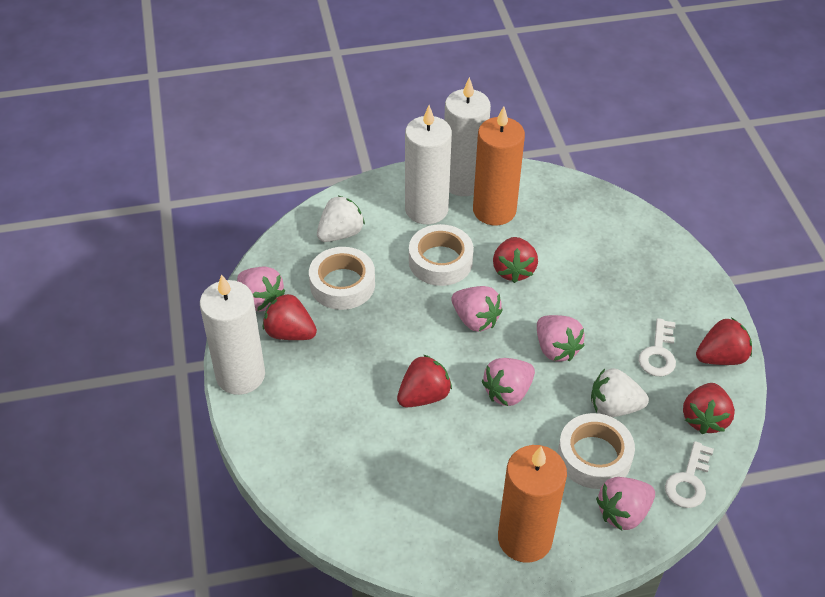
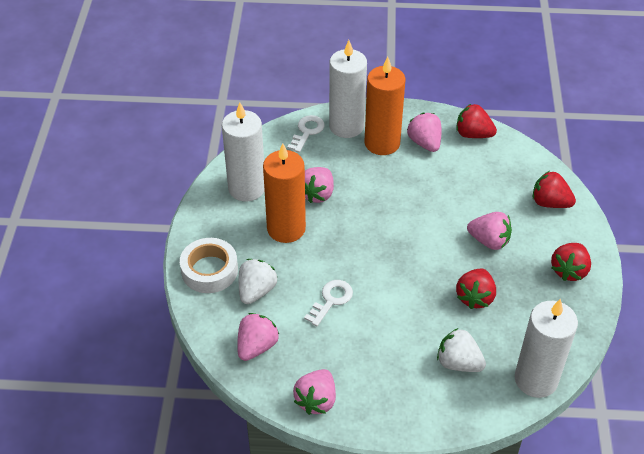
red strawberry: [263,293,317,340] [397,355,452,407] [493,237,538,283] [683,383,735,434] [696,318,752,365] = 5 -> [456,104,497,138] [456,268,496,309] [533,171,576,208] [551,243,591,281] = 4
white tape: [309,247,375,310] [409,224,474,286] [558,413,635,489] = 3 -> [180,238,238,293] = 1

